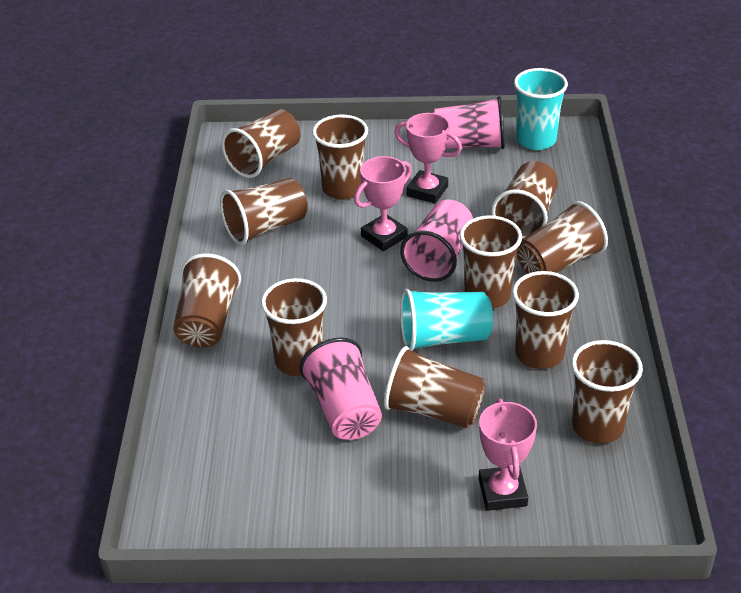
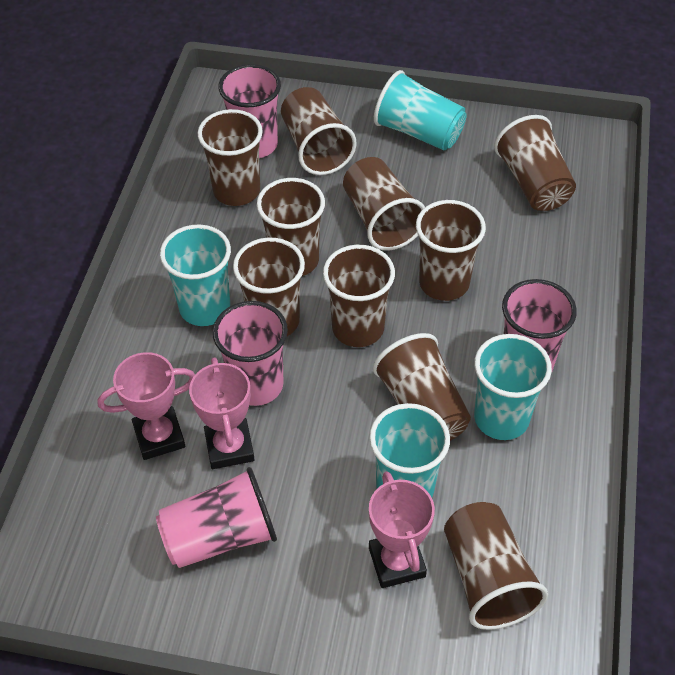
brown cup: [173,253,241,348] [220,178,308,245] [222,109,300,178] [261,278,327,376] [312,115,368,200] [384,346,486,428] [459,215,522,309] [491,161,558,239] [512,271,579,369] [517,201,608,274] [571,340,643,444] = 11 -> [198,109,263,206] [233,238,305,336] [256,178,325,276] [281,87,356,175] [323,245,395,347] [343,157,425,251] [373,333,471,441] [416,200,486,301] [444,502,548,630] [494,115,576,211] = 10
pink cup: [300,337,382,440] [400,200,473,282] [432,97,505,149] = 3 -> [156,467,277,568] [212,301,288,406] [218,64,281,158] [502,279,577,371] = 4
turquoise cup: [400,289,493,351] [514,68,568,150] = 2 -> [160,224,231,326] [369,403,450,497] [374,70,467,150] [474,334,552,440] = 4

